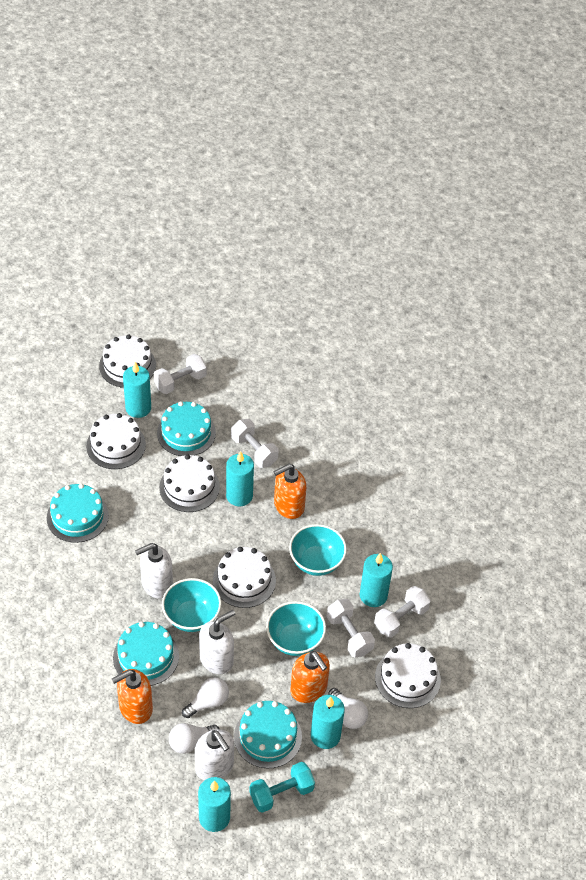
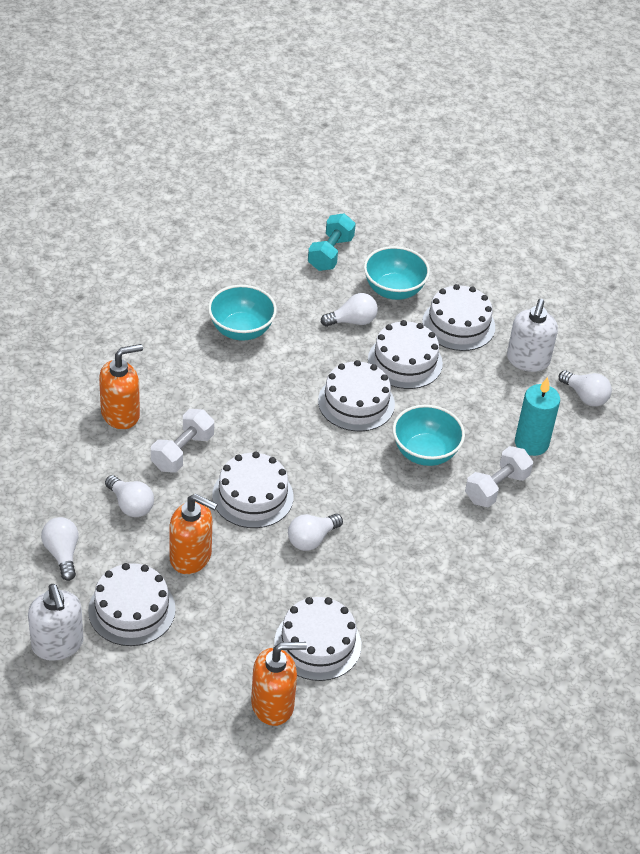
turquoise cake: [47,484,109,543] [113,622,179,686] [157,401,216,456] [234,701,302,768] = 4 -> none = 0
turquoise candle: [123,362,151,418] [198,777,231,832] [226,451,254,506] [311,695,345,749] [360,553,393,607] = 5 -> [515,377,560,456] = 1
white cake: [86,413,146,469] [99,335,156,388] [159,454,220,512] [213,547,276,608] [375,643,441,708] = 5 -> [88,563,176,646] [212,452,294,528] [274,597,361,681] [318,360,395,431] [368,320,443,389] [422,284,495,351] = 6
white dumbbell: [154,354,207,394] [231,419,278,468] [327,599,375,657] [374,586,431,638] = 4 -> [151,409,214,473] [465,446,533,508] = 2
white light bulb: [169,723,219,754] [182,677,229,718] [328,688,368,729] = 3 -> [41,517,79,581] [105,475,154,517] [288,514,343,551] [321,293,378,327] [559,370,612,406] = 5
white soap dispenser: [135,543,173,598] [195,729,234,780] [199,610,235,674] = 3 -> [28,584,84,661] [507,299,558,372] = 2

